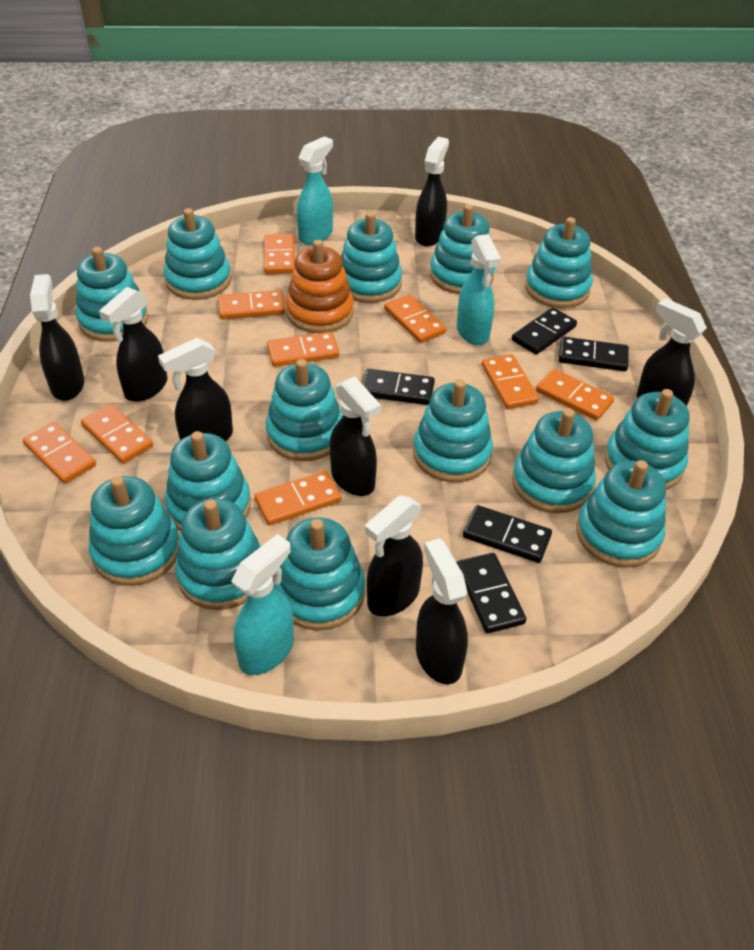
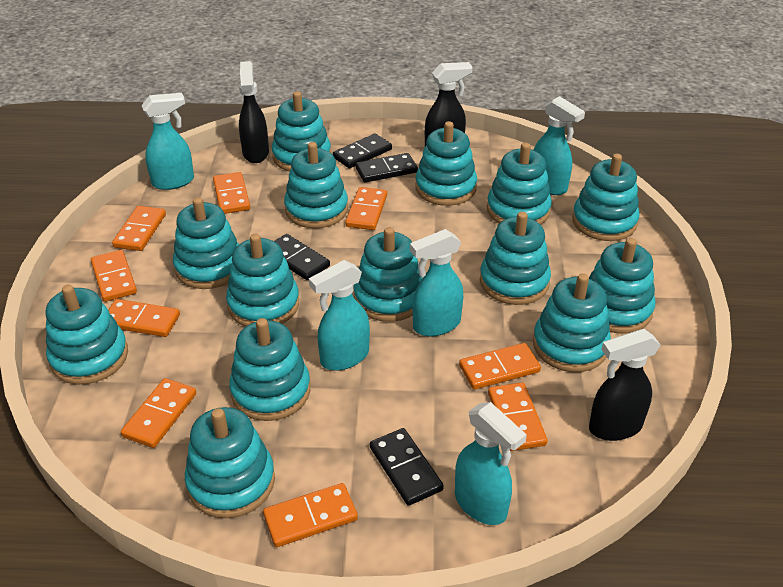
black domino: [362,369,435,405] [457,553,526,633] [463,505,552,563] [512,307,577,355] [559,337,629,371] = 5 -> [274,234,330,280] [333,134,392,169] [356,153,418,183] [370,428,444,506] = 4
black spray bottle: [30,274,84,401] [99,287,168,402] [158,338,233,442] [330,377,381,496] [365,495,423,616] [415,137,449,246] [416,538,468,684] [637,298,707,406] = 8 -> [239,61,269,163] [425,62,472,146] [589,329,661,441] = 3
orange stacking toy: [286,240,354,333] = 1 -> none = 0
turquoise spray bottle: [231,534,294,675] [297,136,333,245] [457,234,501,345] = 3 -> [142,93,194,190] [309,260,370,371] [410,229,463,336] [455,402,527,525] [534,96,585,195] = 5

